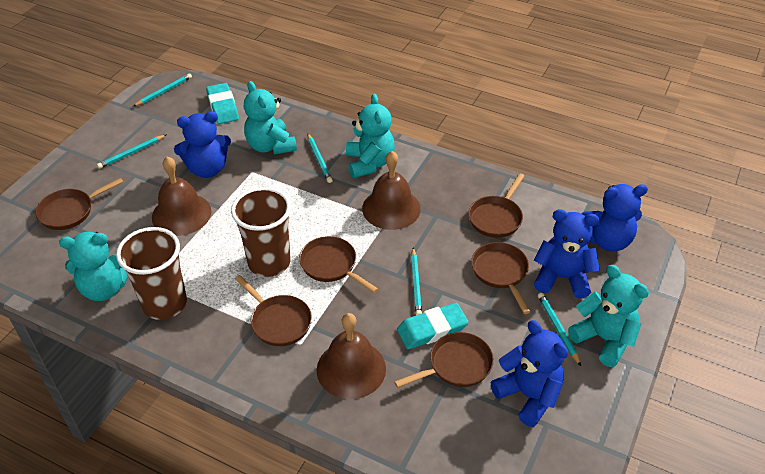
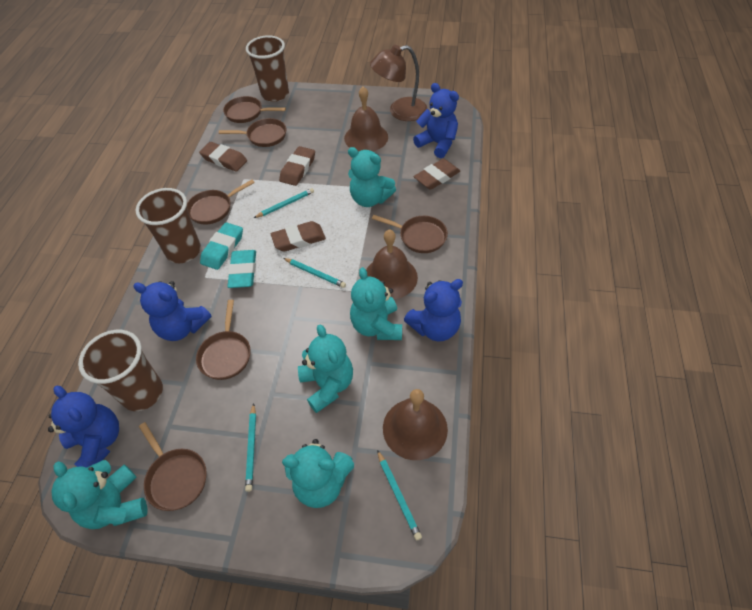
brown cup: [116,227,187,320] [231,187,291,277] = 2 -> [78,330,163,411] [135,188,201,263] [246,35,289,102] = 3
brown eraser: none = 0 -> [199,142,247,172] [271,221,326,252] [279,146,315,186] [414,159,460,190] = 4
brown lamp: none = 0 -> [370,45,428,121] = 1
turquoise pencil: [97,135,166,169] [133,73,192,106] [307,133,333,183] [411,248,422,315] [538,293,581,366] = 5 -> [245,403,256,492] [254,188,314,218] [283,258,346,288] [377,450,422,540] = 4
turquoise teddy bear: [59,232,128,301] [244,81,297,155] [346,94,395,178] [568,265,649,367] = 4 -> [52,460,148,529] [282,439,354,508] [298,324,353,413] [348,147,396,207] [350,267,402,340] = 5

